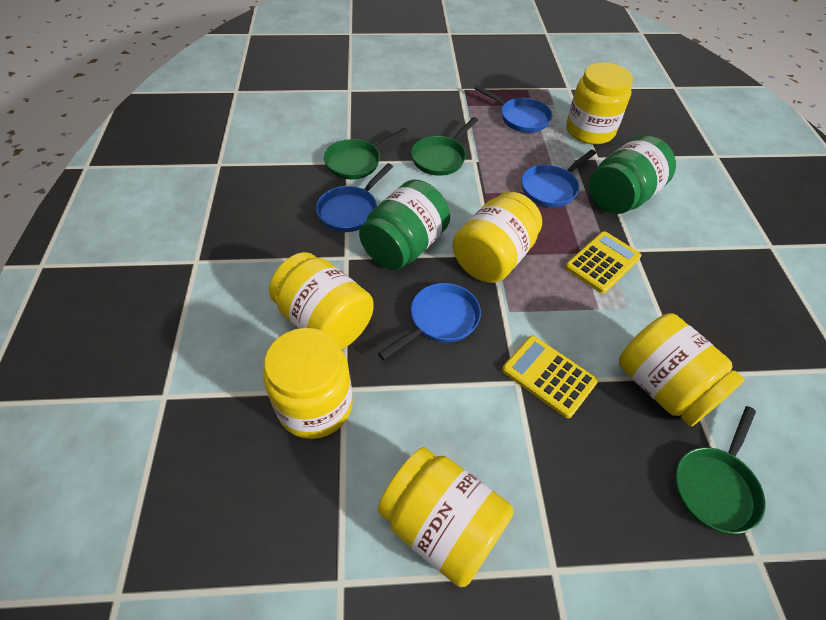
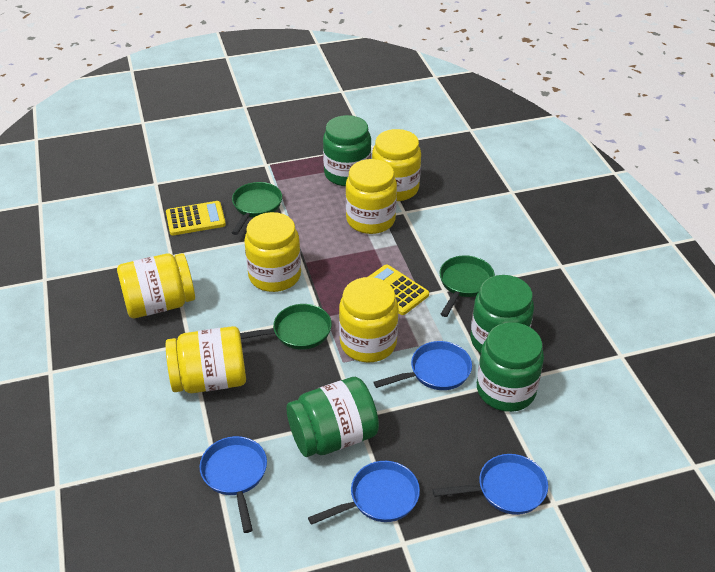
green jar: [359,180,450,270] [589,135,676,214] = 2 -> [286,377,379,457] [323,115,371,186] [471,275,534,353] [477,322,544,412] = 4

